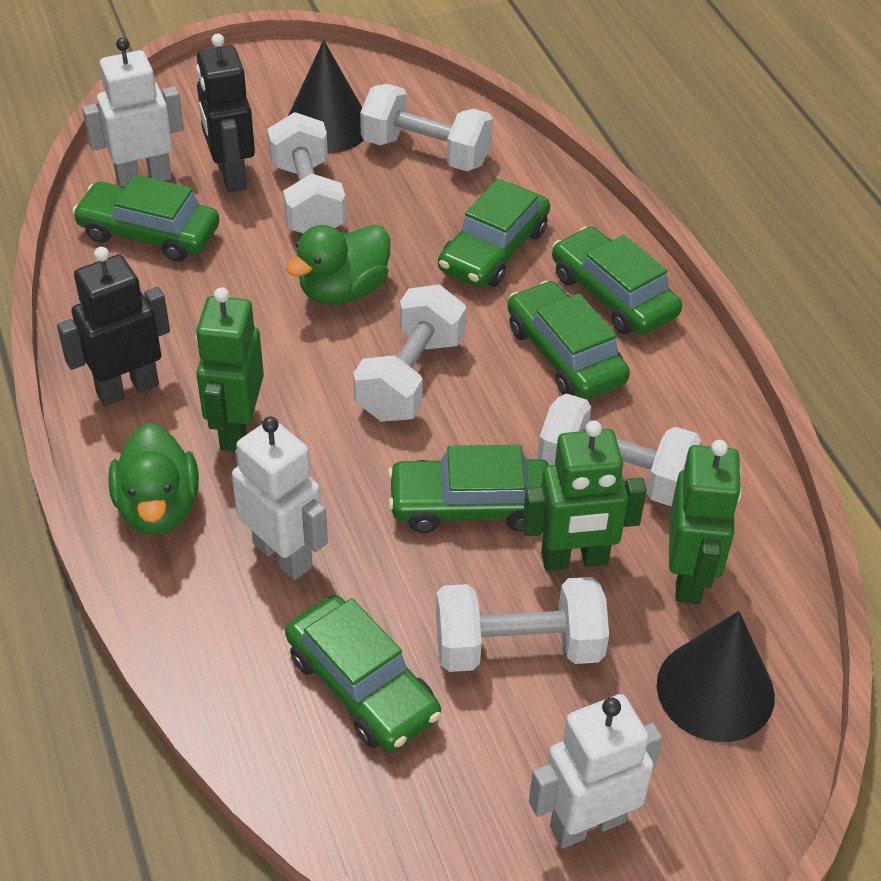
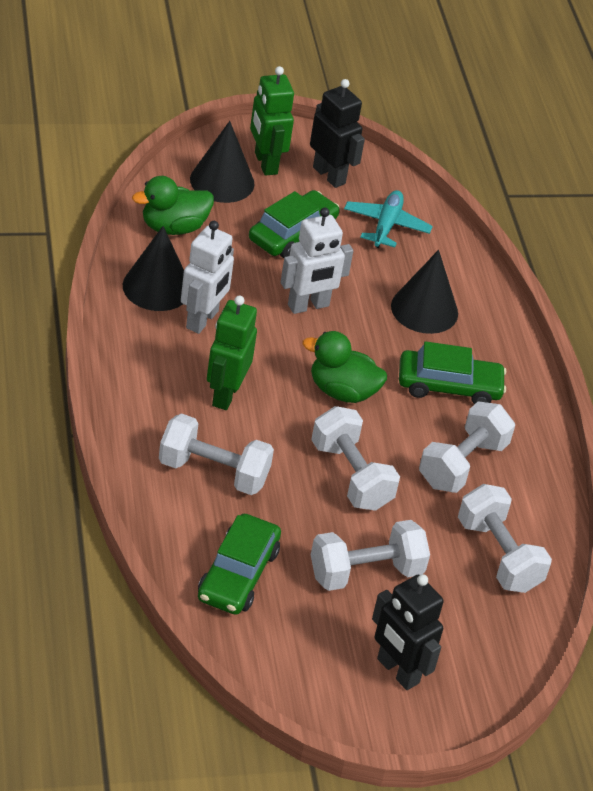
black cone: [288,40,364,154] [657,611,775,742] = 2 -> [123,226,184,311] [190,121,254,203] [391,250,458,334] = 3
green car: [72,174,219,262] [285,595,441,752] [388,445,549,533] [438,179,550,288] [507,281,630,400] [552,227,682,335] = 6 -> [198,514,281,615] [249,190,340,258] [399,341,506,404] = 3
green robot: [195,287,264,452] [522,421,647,571] [669,440,742,604] = 3 -> [207,296,257,410] [250,66,294,176] = 2
turquoise plane: none = 0 -> [344,190,433,248] = 1
white robot: [82,37,184,187] [232,416,328,580] [529,694,663,848] = 3 -> [181,221,234,334] [281,208,353,314] = 2

